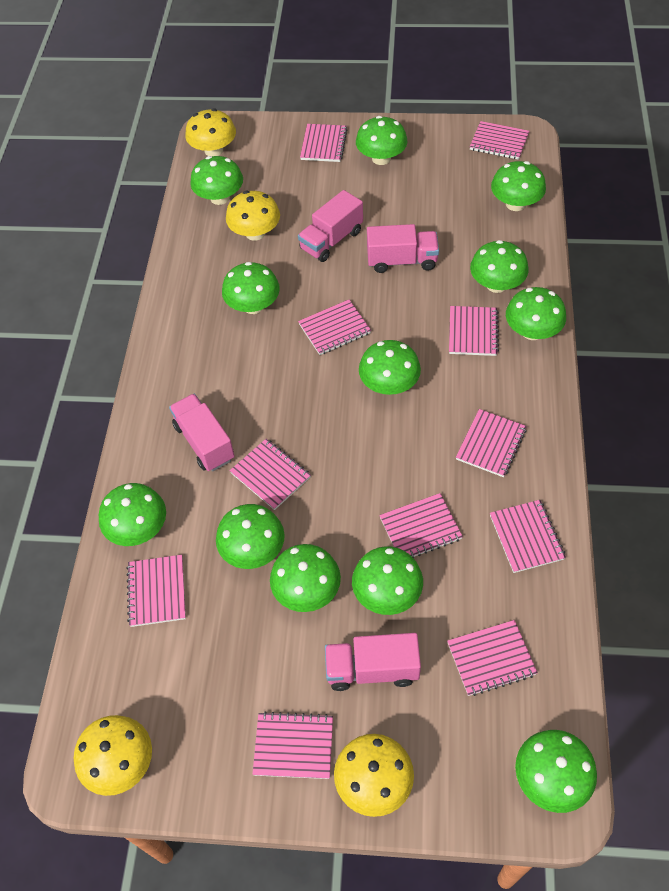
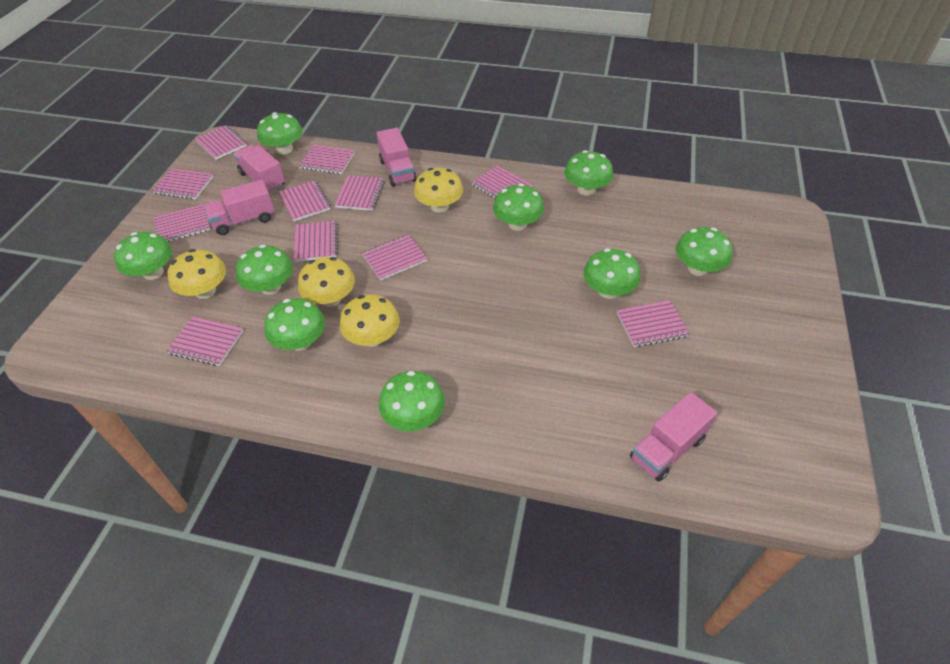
green mushroom: [99,483,166,546] [190,156,243,205] [216,504,285,569] [222,262,280,314] [270,544,341,612] [352,546,423,615] [356,116,407,165] [359,340,421,395] [470,240,529,293] [491,161,546,211] [506,287,566,340] [515,730,597,813] = 12 -> [114,232,172,280] [236,245,293,295] [257,112,303,154] [264,298,325,350] [379,371,445,431] [493,184,544,231] [564,150,613,196] [583,248,641,299] [676,227,733,276] = 9

